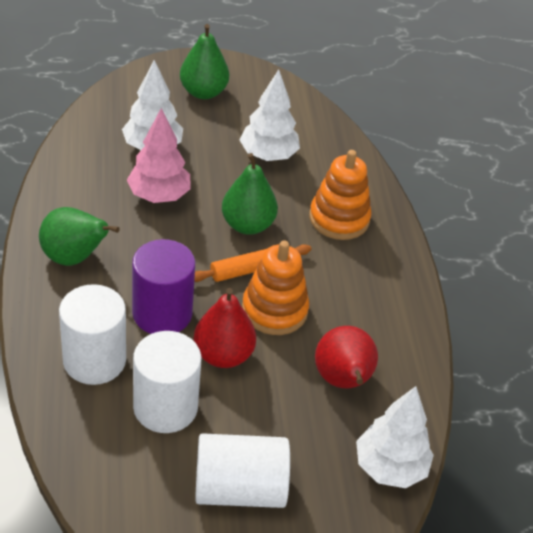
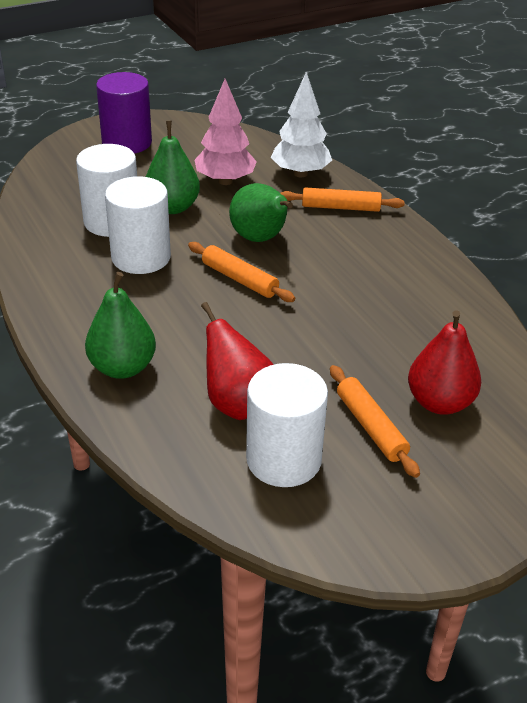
orange rolling pin: [194,244,311,282] = 1 -> [188,242,295,302] [281,187,405,212] [330,365,420,478] = 3
orange stacking toy: [242,241,309,335] [309,150,372,240] = 2 -> none = 0
white tree: [122,60,183,150] [239,69,300,161] [356,386,434,488] = 3 -> [271,72,332,177] = 1

